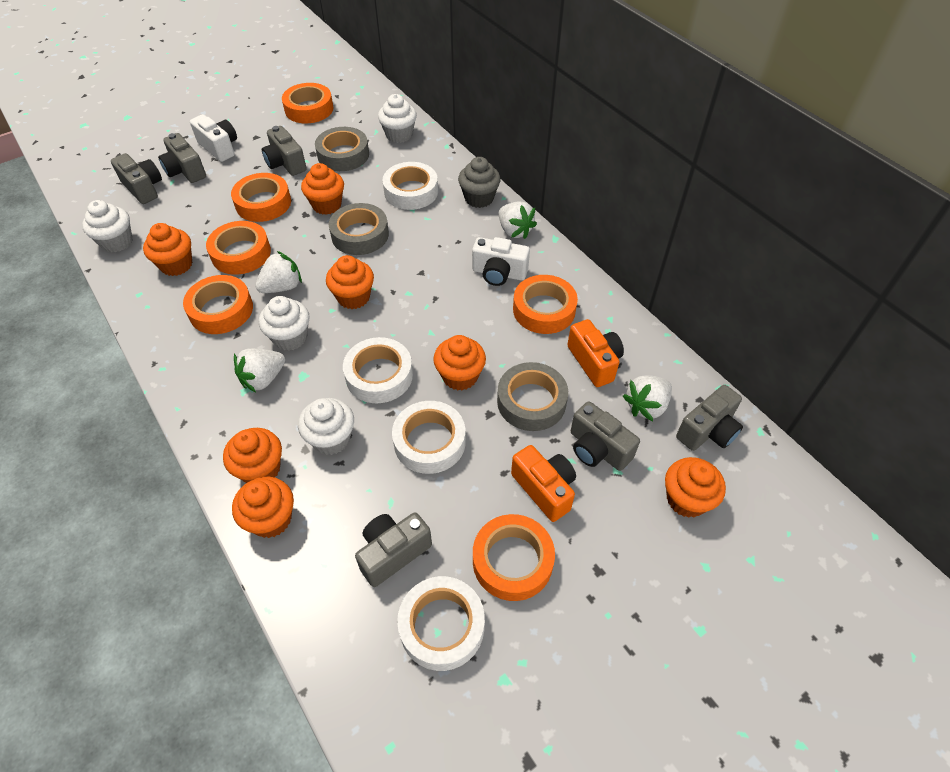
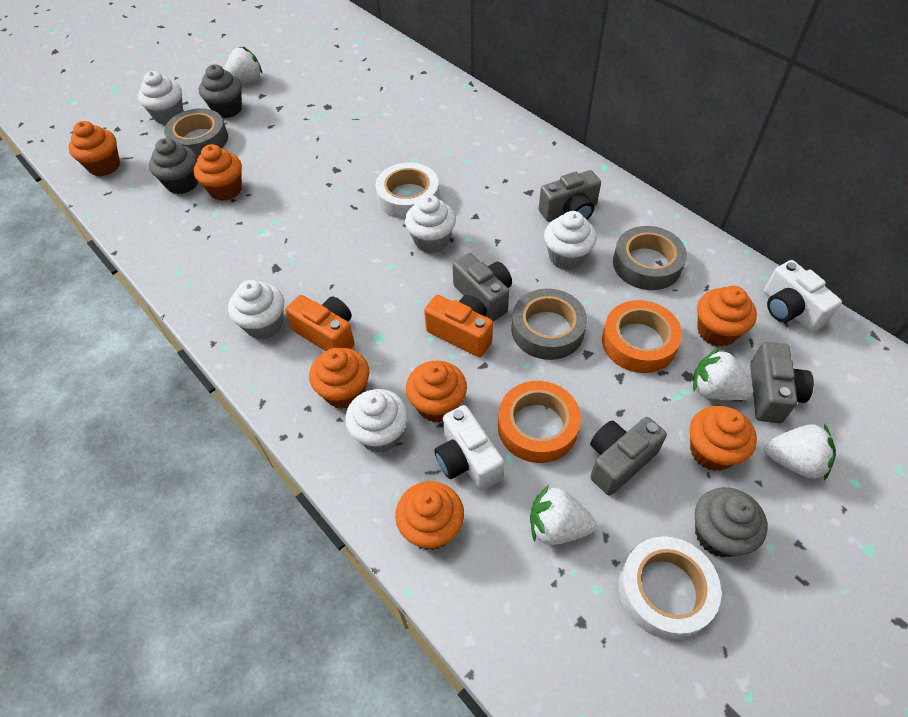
grey camera: [111,153,162,204] [158,133,206,183] [262,126,307,176] [355,512,432,587] [571,401,640,471] [676,385,743,451] = 6 -> [453,253,512,321] [539,170,601,222] [590,417,667,496] [750,342,814,423] = 4
grey cupcake: [458,157,500,208] = 1 -> [149,138,198,194] [199,64,242,118] [695,487,767,557] = 3
orange tape: [183,275,253,334] [206,221,271,275] [231,173,291,222] [282,83,333,123] [473,514,555,601] [513,275,578,334] = 6 -> [498,381,581,463] [602,300,682,373] = 2
white cupcake: [82,200,132,252] [259,296,310,351] [298,398,354,455] [378,94,417,143] = 4 -> [138,71,183,125] [228,280,284,340] [345,389,408,453] [405,195,456,253] [544,211,597,270] = 5
white tape: [343,337,413,403] [382,162,438,210] [392,401,466,474] [397,576,485,671] = 4 -> [376,162,439,219] [619,536,721,640] = 2

